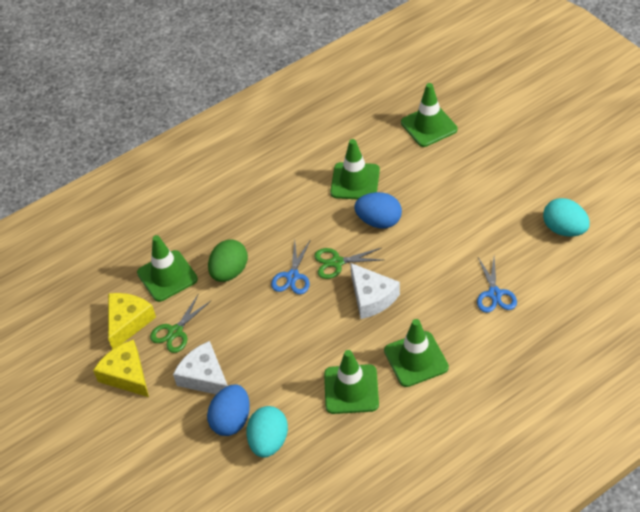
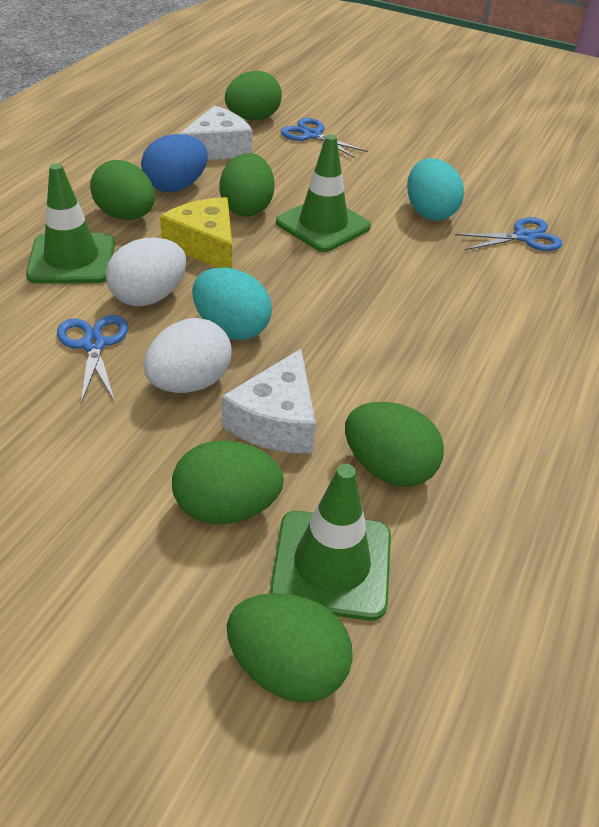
blue egg: [207,385,250,436] [355,192,402,228] = 2 -> [141,134,208,192] = 1
blue scissors: [271,239,311,294] [477,257,517,313] = 2 -> [57,315,128,403] [280,118,368,158] [455,217,562,251] = 3
green egg: [208,239,248,282] = 1 -> [90,160,155,220] [172,440,284,524] [219,153,275,217] [225,71,282,121] [227,593,353,702] [345,402,444,487] = 6
green scissors: [150,293,212,353] [314,248,382,279] = 2 -> none = 0
green traffic cone: [137,235,198,302] [324,350,379,414] [330,139,380,199] [384,319,449,387] [401,83,458,147] = 5 -> [26,163,115,284] [270,464,391,621] [276,135,371,252] = 3
white egg: none = 0 -> [106,237,186,306] [144,318,232,393] = 2
yellow cheese: [93,339,149,397] [108,293,156,350] = 2 -> [160,197,232,268] = 1

